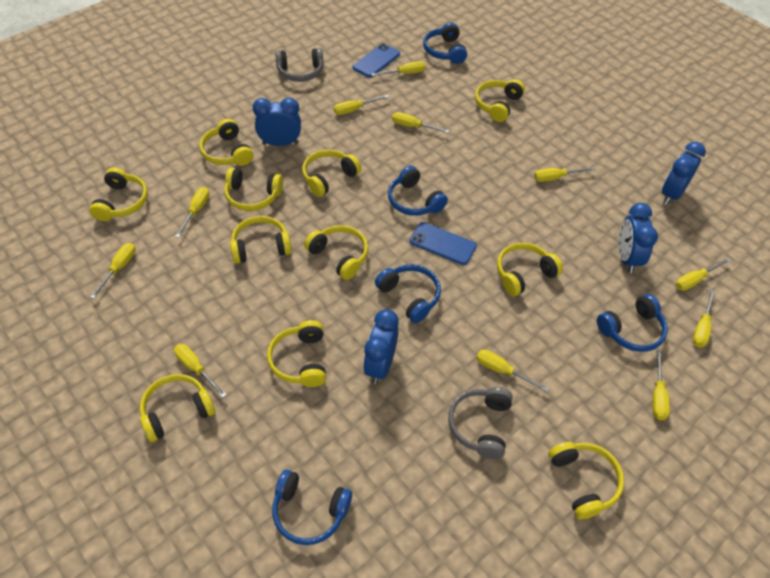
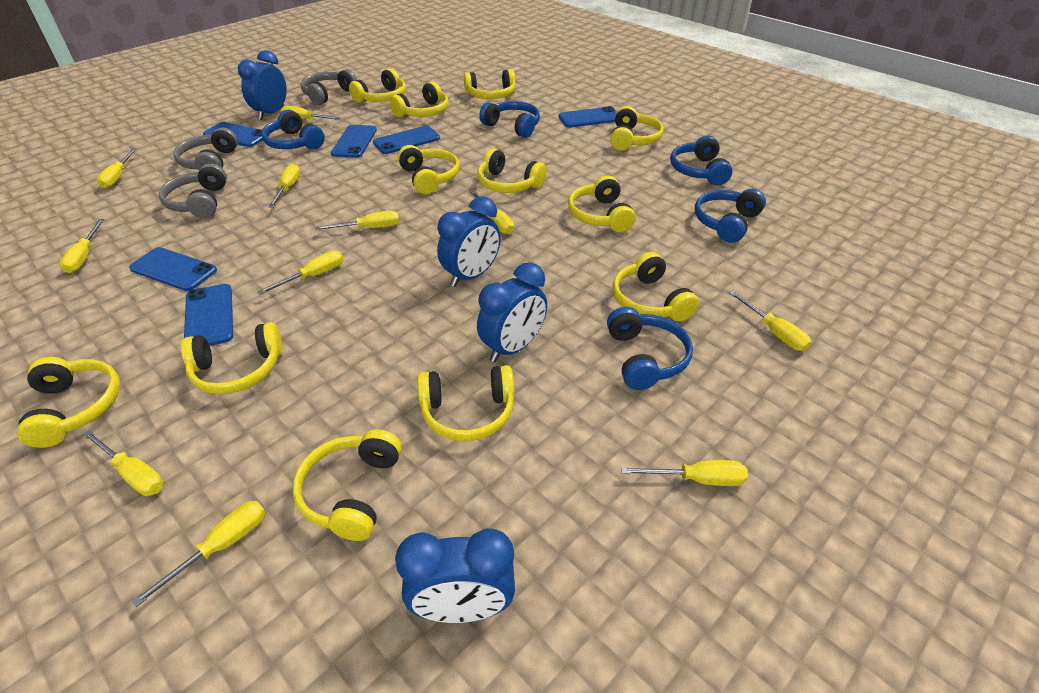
blue phone: [352,43,400,77] [410,222,477,265] = 2 -> [129,247,217,291] [184,284,233,346] [203,122,269,147] [331,125,377,158] [373,126,440,154] [559,106,617,128] = 6
grey headphones: [275,48,324,82] [448,387,513,459] = 2 -> [159,163,227,218] [173,127,238,170] [301,69,357,105] = 3
yellow headphones: [89,168,148,221] [140,374,215,442] [199,119,253,166] [224,167,283,211] [230,216,292,264] [267,320,326,387] [302,150,361,197] [304,225,368,280] [475,79,525,122] [497,243,563,296] [548,442,624,519] = 11 -> [17,357,120,448] [181,322,282,394] [293,429,402,541] [349,68,406,103] [390,82,449,117] [397,145,460,194] [417,365,514,441] [464,69,516,99] [477,149,547,193] [568,175,636,232] [610,106,664,151] [612,252,699,321] = 12

